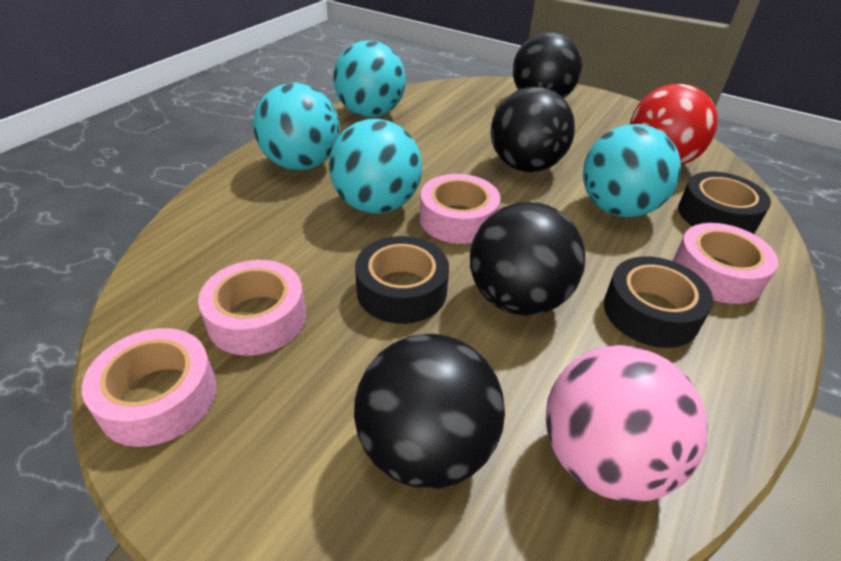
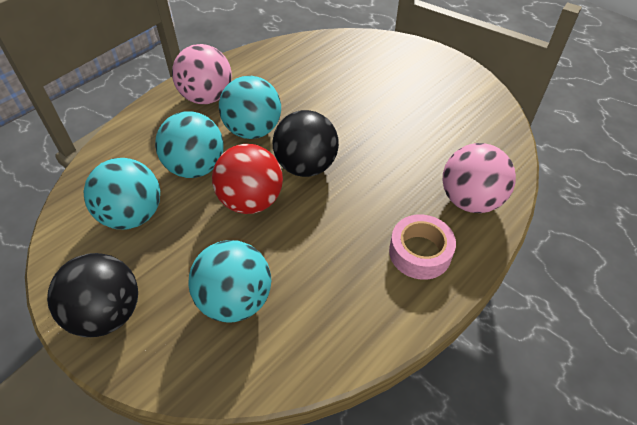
black ball: [354,334,505,489] [470,202,585,316] [491,87,575,172] [513,31,582,98] = 4 -> [47,253,138,337] [273,110,339,177] = 2
black tape: [355,236,449,324] [604,256,713,348] [678,172,771,234] = 3 -> none = 0
pink ball: [546,345,708,502] = 1 -> [172,44,232,104] [442,143,516,213] = 2
pink tape: [82,328,216,447] [198,260,306,356] [420,174,501,244] [673,223,778,304] = 4 -> [389,214,456,280] = 1

